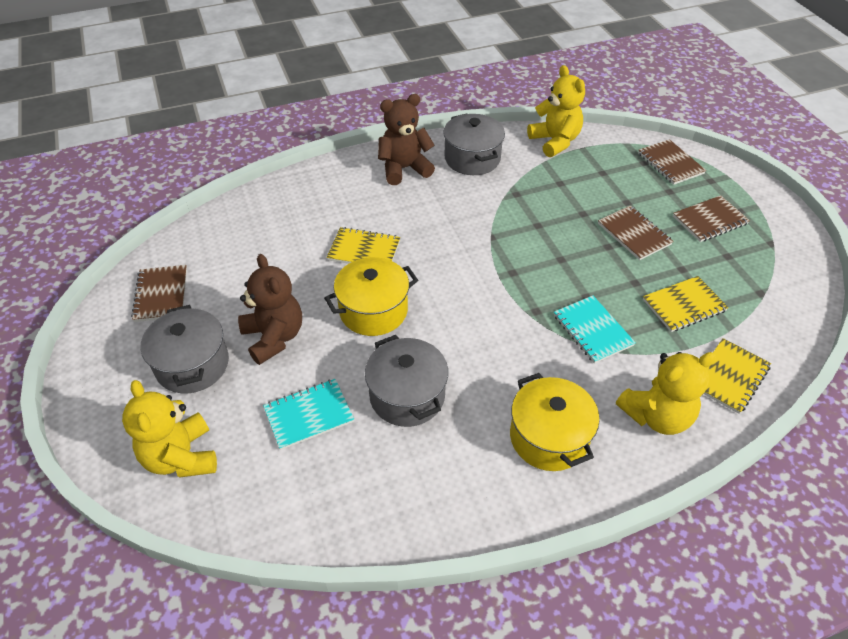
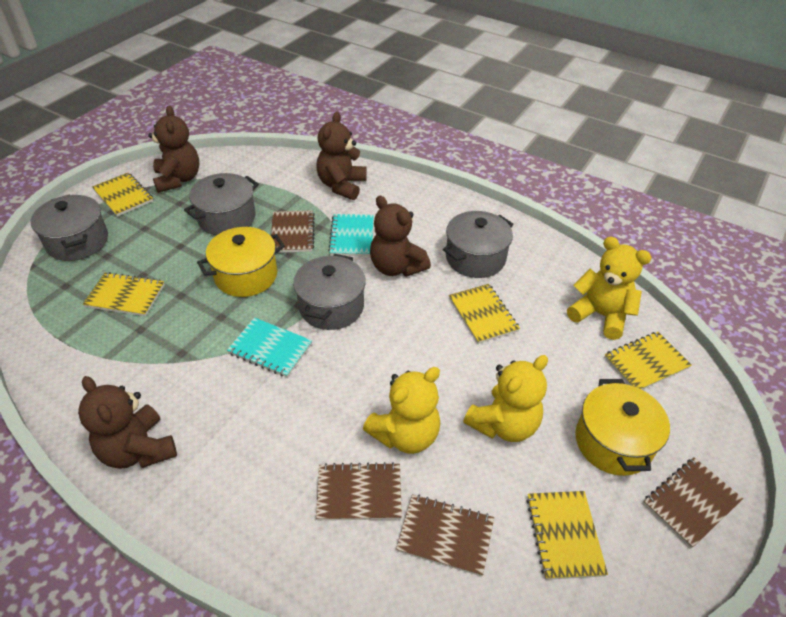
brown teddy bear: [238,254,302,365] [378,94,435,185] = 2 -> [78,376,177,469] [148,105,199,193] [316,112,367,200] [370,196,431,277] = 4
grey pot: [140,305,229,393] [365,335,448,427] [443,114,505,175] = 3 -> [31,194,108,261] [184,173,259,235] [293,254,366,330] [443,211,513,278] = 4
yellow notebook: [327,227,400,264] [643,276,729,332] [704,338,771,414] = 3 -> [83,272,165,316] [92,173,153,217] [449,284,520,344] [526,491,608,580] [604,332,692,390] = 5

